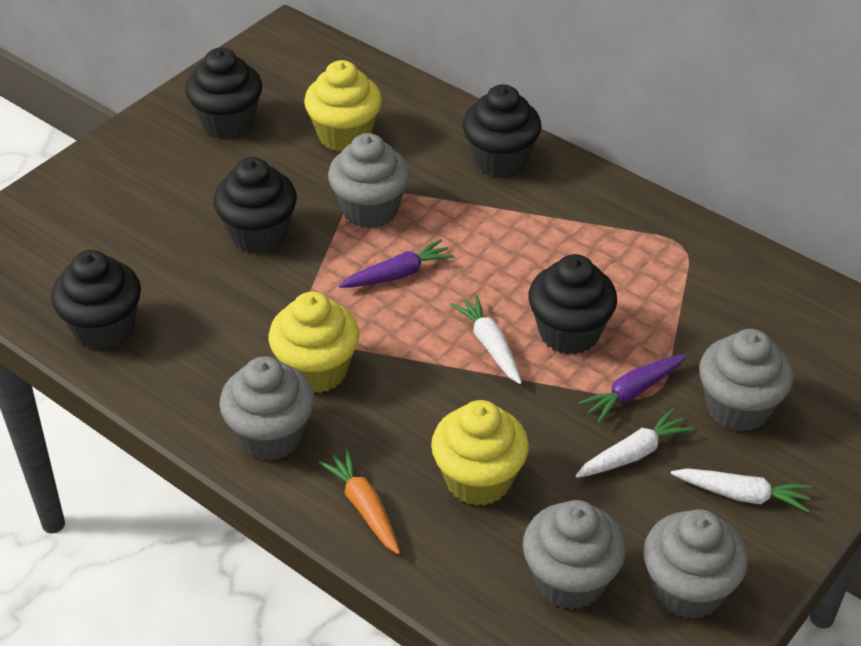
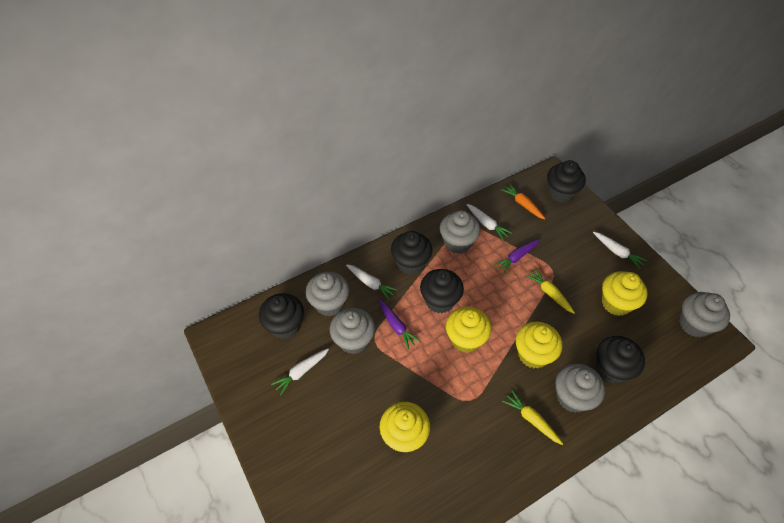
white carrot: [450,294,522,384] [575,409,694,478] [671,468,812,513] = 3 -> [271,348,329,396] [346,264,398,300] [466,204,512,240] [593,232,647,269] = 4
yellow carrot: none = 0 -> [502,390,563,445] [525,268,575,314] = 2
yellow cupcake: [268,292,360,393] [304,60,382,152] [431,400,529,506] = 3 -> [380,402,430,452] [446,306,491,353] [516,322,563,368] [602,271,648,316] = 4

